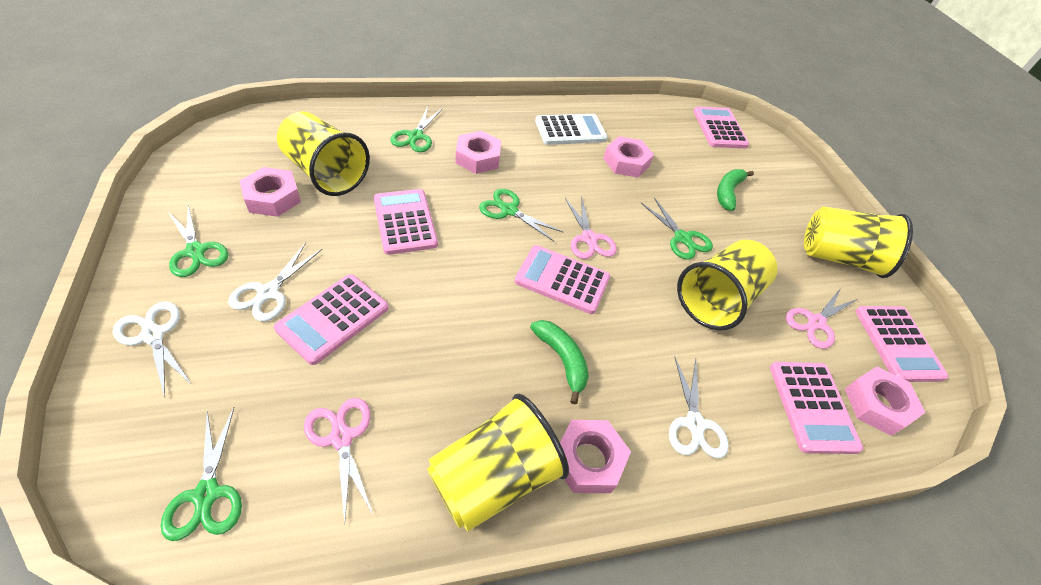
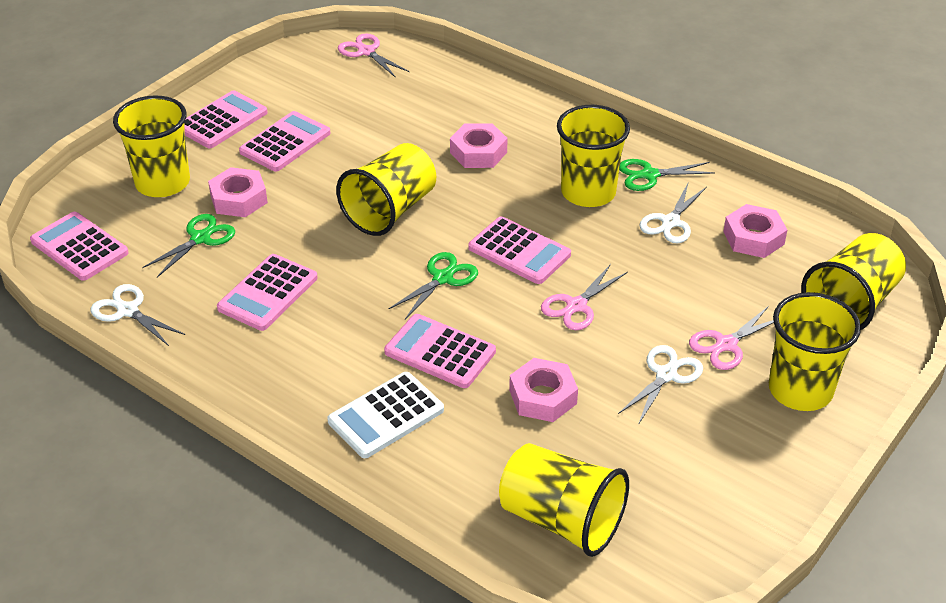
green banana: [530,320,589,404] [717,169,754,211] = 2 -> none = 0
green scissors: [161,407,242,541] [168,205,228,277] [390,107,442,152] [479,189,563,241] [641,197,713,260] = 5 -> [142,214,235,278] [388,252,478,319] [619,159,715,191] = 3
pink nut: [240,167,301,217] [456,131,501,174] [560,420,631,493] [603,136,654,177] [845,367,926,436] = 5 -> [208,167,268,217] [450,123,508,168] [509,358,578,422] [723,204,787,258] = 4
yellow cup: [277,111,370,196] [427,394,569,532] [677,240,778,331] [804,207,913,278] = 4 -> [113,95,190,197] [336,143,436,236] [499,443,629,557] [557,105,630,207] [769,292,861,411] [801,233,906,330] = 6

